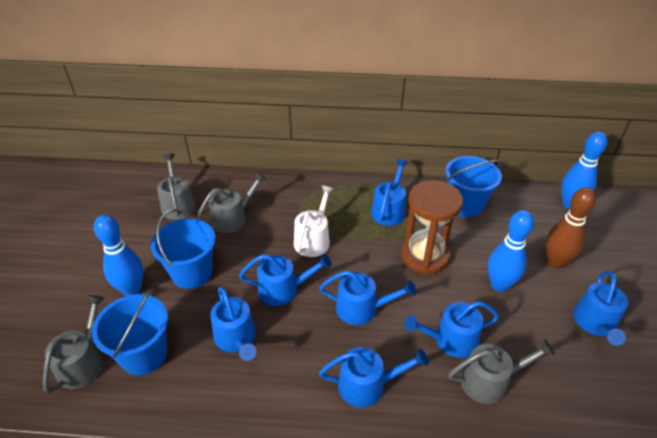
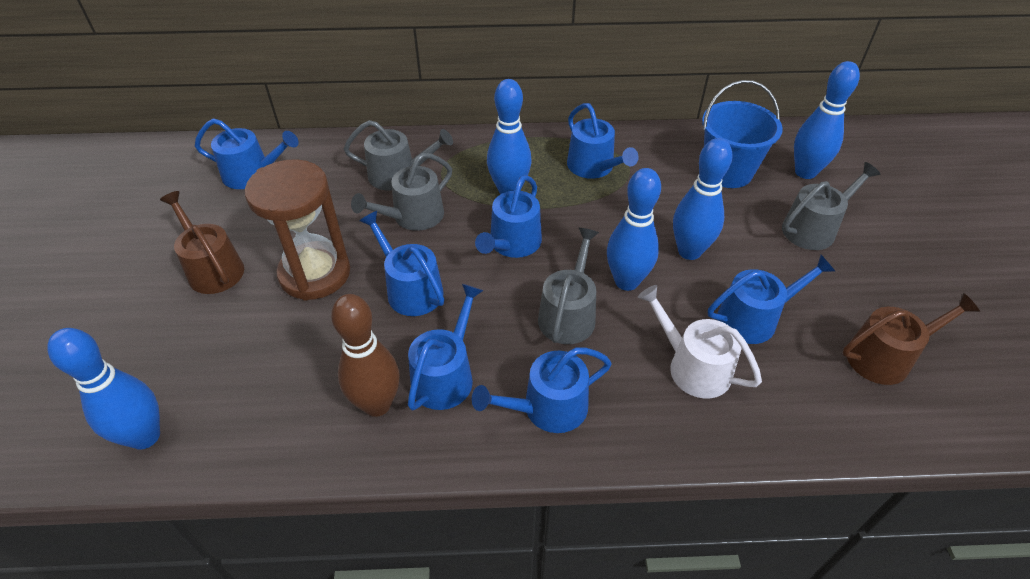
blue bowling pin: [94,215,143,296] [488,210,534,292] [561,131,607,209] = 3 -> [47,328,160,450] [487,79,532,194] [607,168,661,291] [673,138,733,260] [794,61,860,179] = 5
blue bucket: [92,289,168,375] [151,209,216,289] [445,156,502,217] = 3 -> [702,80,783,188] = 1
brown watering can: none = 0 -> [160,191,244,294] [842,293,980,385] = 2

